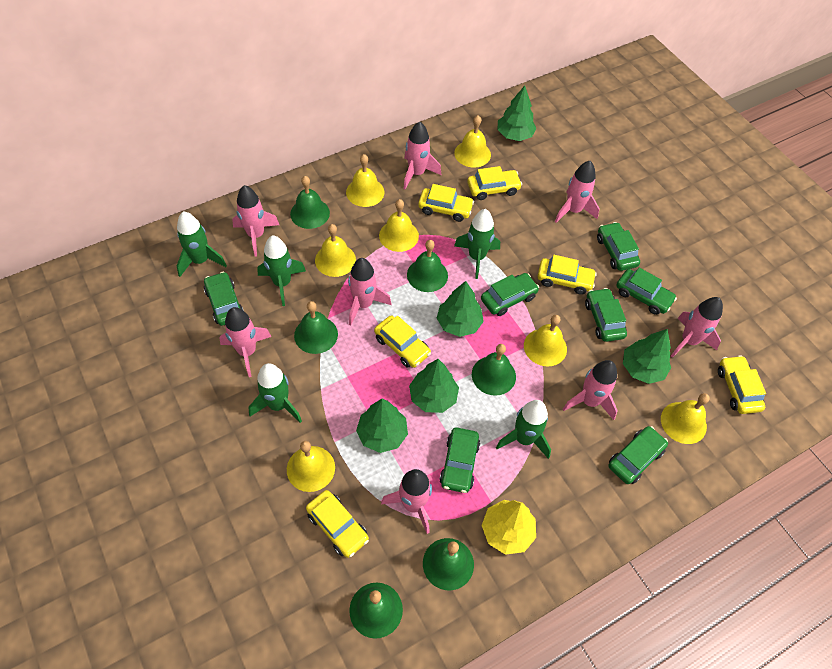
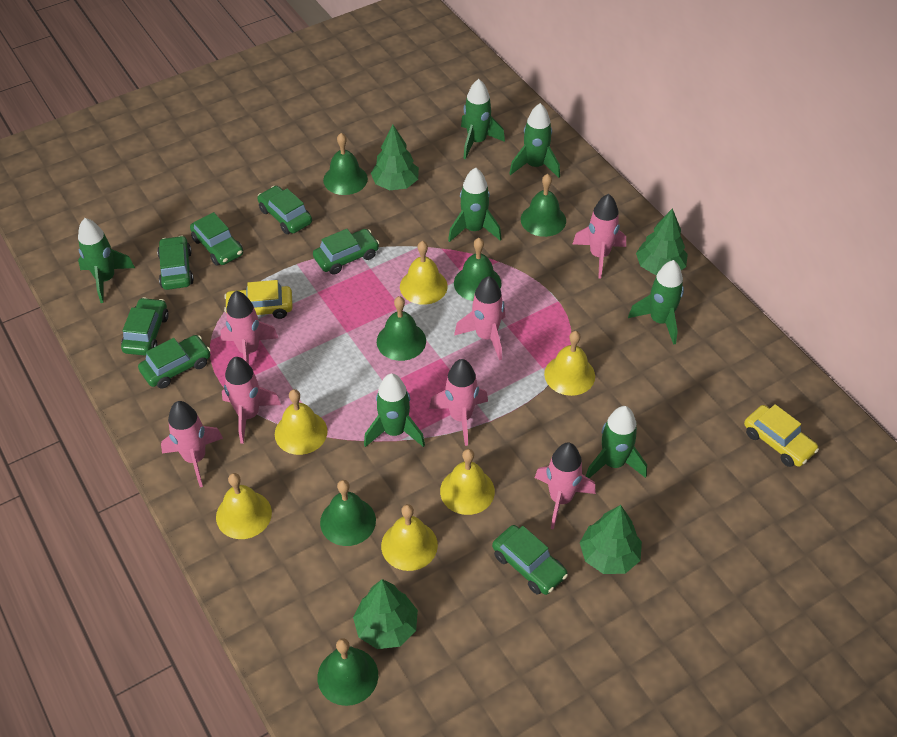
green rocket: [177,211,227,277] [249,363,302,423] [257,235,306,306] [454,209,500,279] [496,400,551,459] = 5 -> [78,218,135,303] [364,373,425,447] [448,167,501,242] [461,79,505,159] [509,103,560,178] [586,406,647,478] [628,260,684,345] = 7
green tree: [356,399,408,453] [409,359,459,413] [437,281,484,337] [497,85,537,141] [623,329,671,384] = 5 -> [353,579,418,649] [371,125,419,190] [580,505,642,574] [636,208,688,275] = 4
pink rocket: [219,307,272,377] [232,185,279,257] [348,258,391,325] [381,469,432,534] [403,121,441,189] [555,161,600,223] [563,360,618,420] [671,297,723,358] = 8 -> [161,401,223,487] [220,291,278,364] [222,357,281,444] [429,359,488,446] [454,276,505,360] [535,442,596,530] [573,194,626,279] = 7
yellow bell: [287,441,335,492] [315,224,356,277] [346,154,384,207] [379,199,419,252] [454,115,491,168] [524,315,567,366] [661,393,710,444] = 7 -> [216,473,272,539] [275,389,328,455] [381,504,438,571] [400,241,448,305] [440,449,495,515] [544,331,595,396] = 6
yellow car: [306,490,369,558] [374,315,431,368] [418,184,474,222] [467,166,522,200] [537,255,597,295] [718,355,766,414] = 6 -> [224,280,293,319] [744,404,819,467] = 2
yellow tree: [481,500,536,555] = 1 -> none = 0

